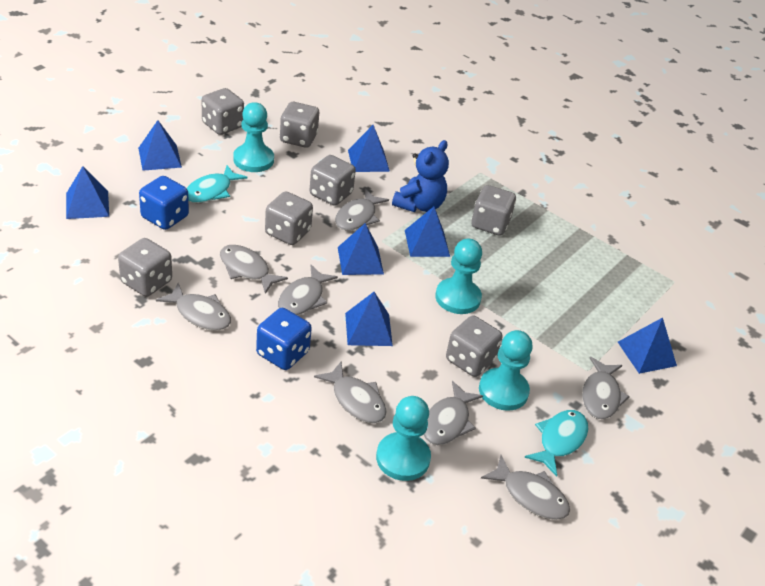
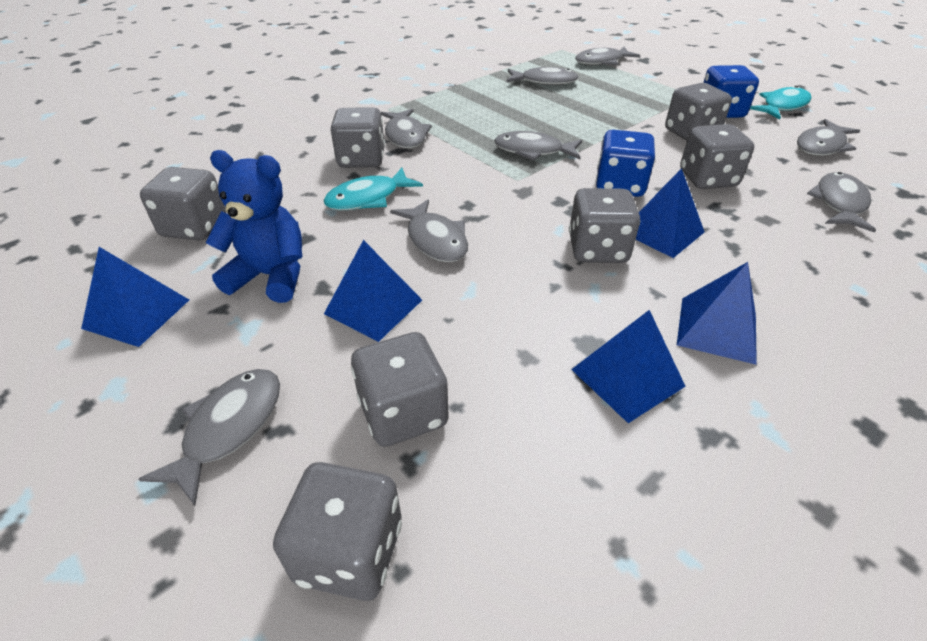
blue pyramid: [66,166,109,219] [138,120,182,171] [338,223,384,275] [345,292,393,346] [348,125,390,172] [405,207,450,257] [618,317,677,374] = 7 -> [81,247,189,347] [324,240,422,342] [571,310,686,423] [636,168,704,258] [677,262,757,365] = 5
turquoise pawn: [233,102,274,172] [376,396,431,481] [435,238,482,314] [479,330,533,411] = 4 -> none = 0

